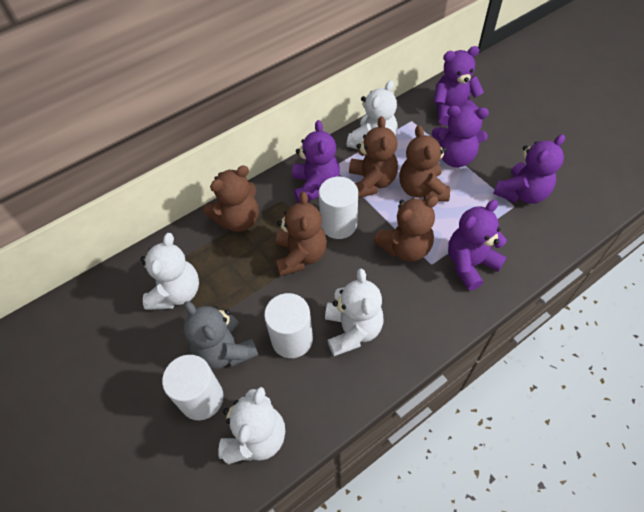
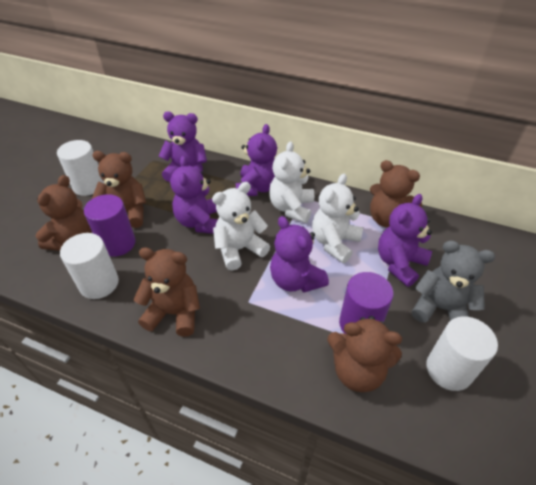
purple cylinder: none = 0 -> [84,194,136,257] [339,272,394,334] = 2
white teddy bear: [140,233,199,310] [219,387,285,464] [325,268,383,356] [347,80,398,149] = 4 -> [212,182,270,271] [269,141,314,223] [312,174,363,263] = 3

